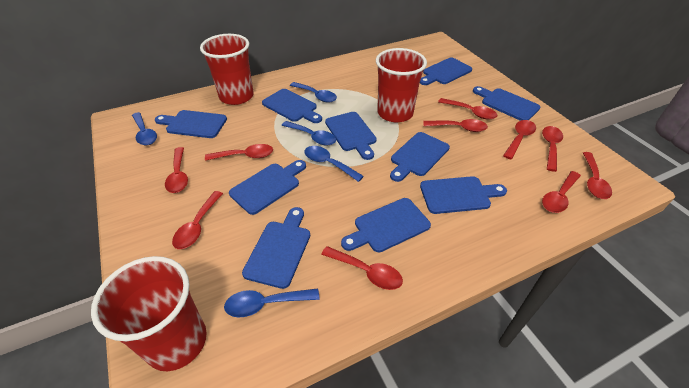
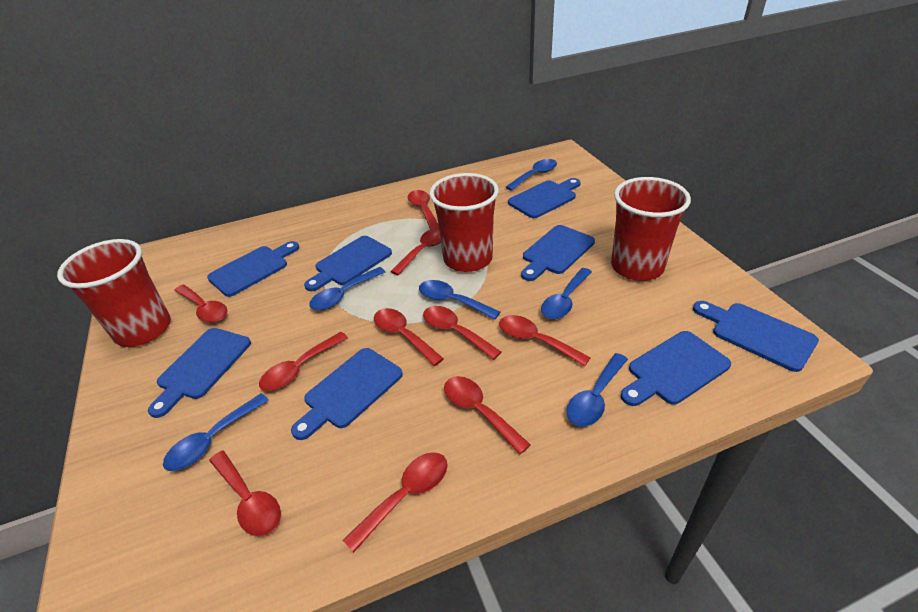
blue cutting board: [155,110,227,138] [229,160,306,215] [242,207,310,289] [262,89,322,123] [325,112,377,160] [341,198,431,252] [390,132,450,182] [420,57,472,85] [420,176,507,214] [473,86,541,121] = 10 -> [148,328,251,418] [207,241,299,297] [291,348,403,440] [304,236,392,291] [508,178,581,218] [521,225,595,281] [621,331,731,406] [693,301,819,372] = 8
blue spoon: [132,112,157,145] [224,288,320,317] [282,121,336,145] [290,82,337,102] [304,146,364,182] = 5 -> [163,393,269,471] [309,267,386,310] [419,280,500,320] [506,159,557,191] [541,268,592,319] [566,353,628,427] = 6

